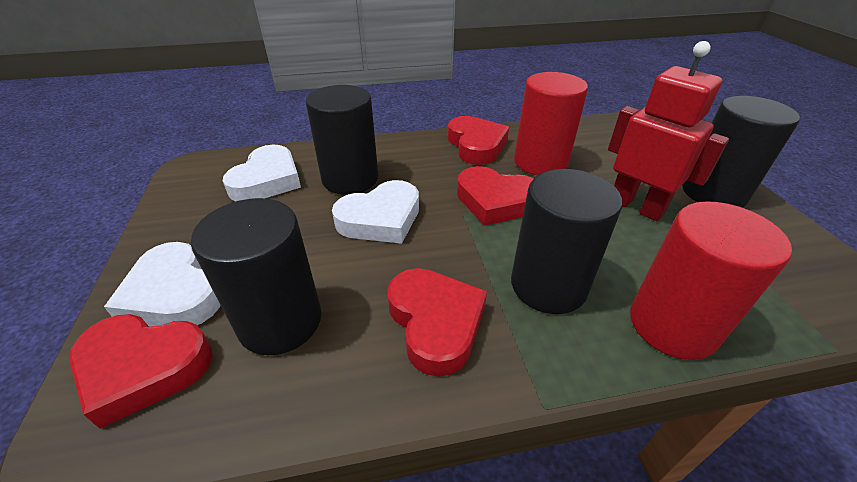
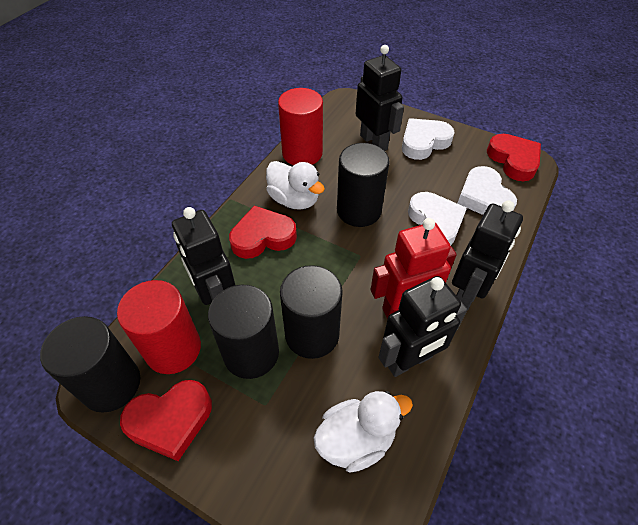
black robot: none = 0 -> [172,207,235,305] [356,45,404,151] [379,276,467,377] [452,200,523,311] = 4
red heart: [69,314,213,429] [387,268,487,377] [448,116,509,165] [457,166,534,226] = 4 -> [120,380,212,461] [229,206,297,259] [487,134,541,181] = 3
white duck: none = 0 -> [266,161,325,210] [313,391,413,472] = 2

